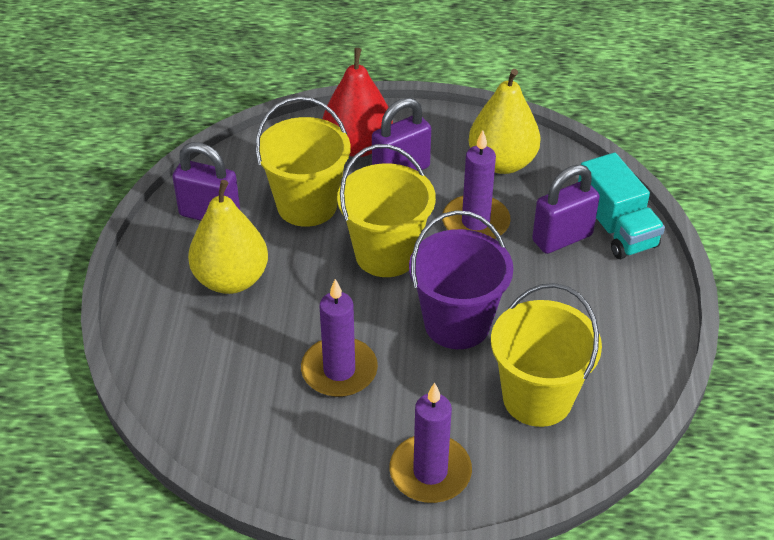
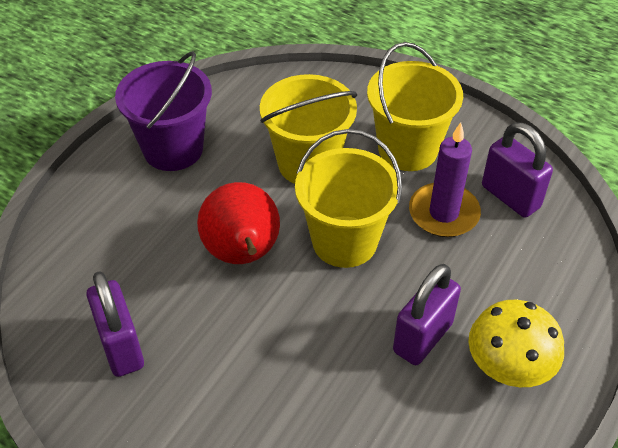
purple candle: [301,279,378,397] [389,383,472,503] [442,130,511,239] = 3 -> [409,122,481,237] = 1
turquoise truck: [578,153,665,259] = 1 -> none = 0
yellow mushroom: none = 0 -> [468,300,564,387] = 1
yellow pear: [188,180,268,294] [469,69,541,174] = 2 -> none = 0

